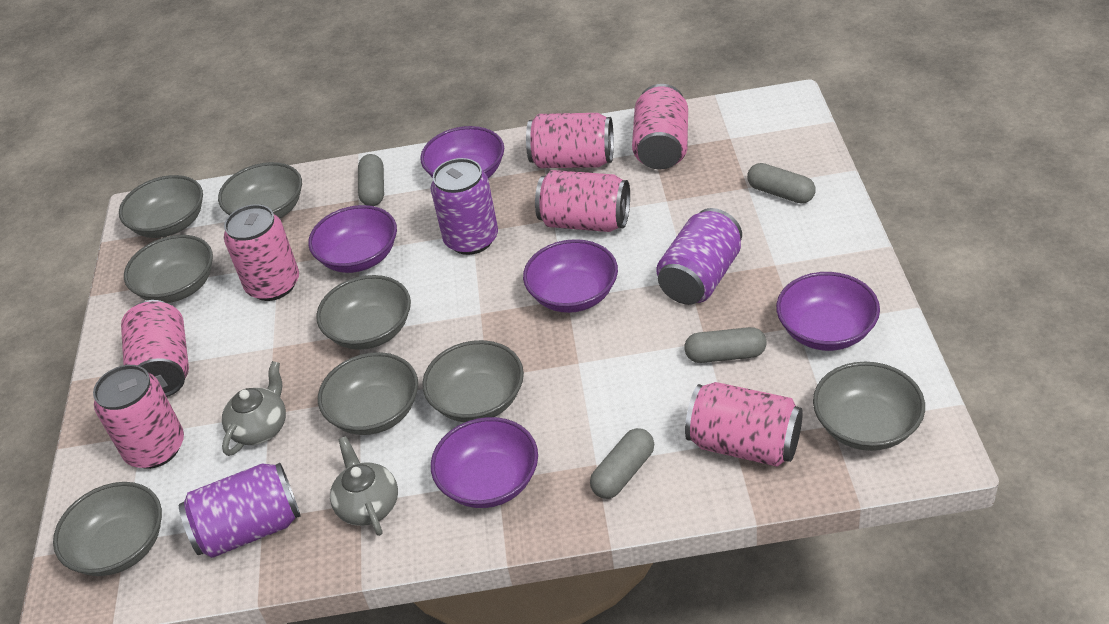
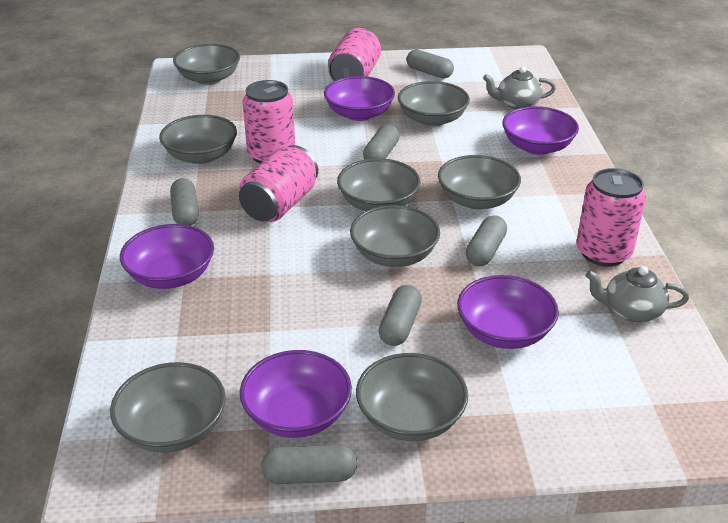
grey capsule: [358,154,384,206] [590,428,654,499] [684,327,766,363] [747,163,815,204] = 4 -> [170,178,199,226] [261,445,357,484] [363,124,400,159] [379,285,422,346] [407,49,454,78] [466,215,507,266] = 6
pink can: [93,365,184,469] [121,300,189,397] [224,204,299,301] [526,113,614,168] [535,170,630,232] [632,84,688,169] [685,382,803,467] = 7 -> [239,145,318,222] [242,80,295,164] [328,28,381,81] [576,168,646,267] = 4
purple can: [179,463,301,558] [431,158,498,255] [656,208,742,305] = 3 -> none = 0

